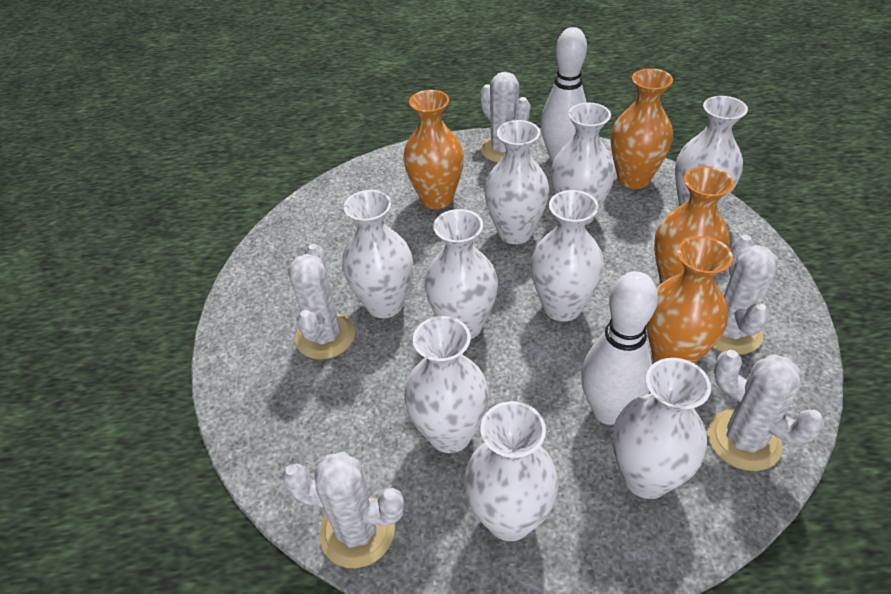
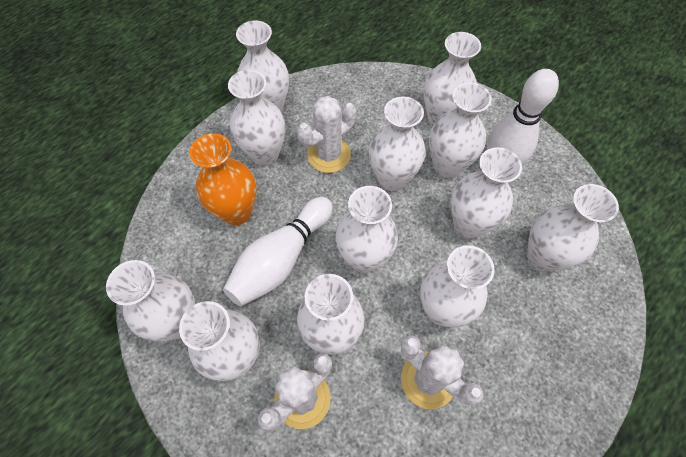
orange vase: [403,90,464,209] [611,68,673,189] [646,236,733,364] [654,166,734,284] = 4 -> [189,133,257,225] = 1
white cactus: [282,452,404,568] [288,244,355,360] [480,72,531,163] [708,350,824,471] [712,235,778,355] = 5 -> [257,353,332,430] [297,96,356,173] [401,335,483,410] = 3
white vase: [342,190,413,318] [404,316,489,453] [424,209,498,339] [464,401,559,541] [484,120,549,244] [531,190,604,322] [551,103,615,225] [613,358,711,499] [675,96,748,208] = 9 -> [106,260,195,342] [179,301,260,381] [228,70,285,166] [236,21,289,113] [297,274,365,355] [336,186,398,273] [369,96,426,191] [420,245,495,327] [423,32,481,126] [429,82,492,178] [450,147,522,238] [527,184,619,271] = 12

